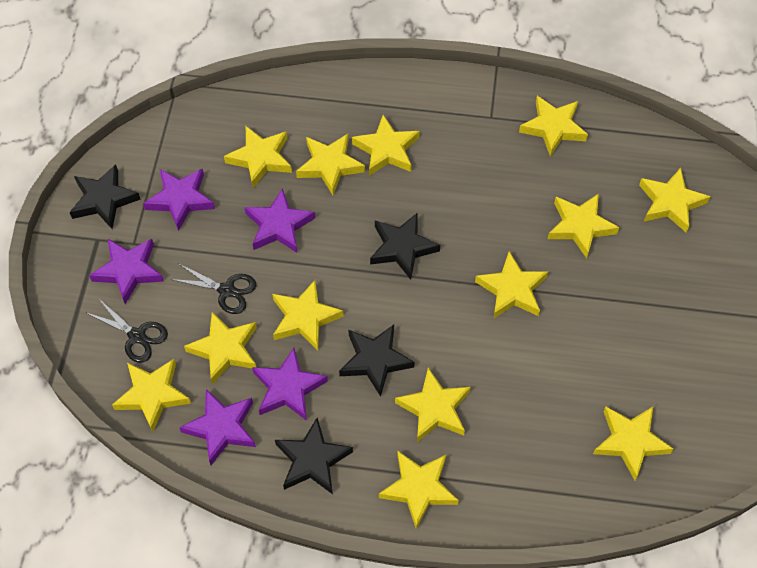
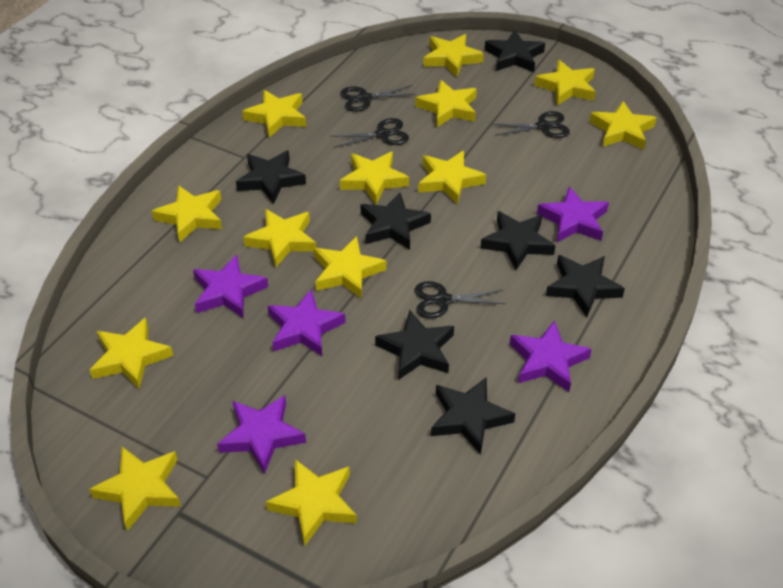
black scissors: [87,298,168,363] [170,263,256,314] = 2 -> [330,118,409,148] [340,85,416,112] [415,281,506,318] [491,111,570,138] = 4
black star: [69,164,141,229] [275,418,353,494] [339,325,415,397] [370,213,440,280] = 4 -> [236,150,306,204] [360,193,431,250] [375,310,454,380] [431,377,515,455] [480,211,555,270] [484,30,545,72] [546,255,625,317] = 7

